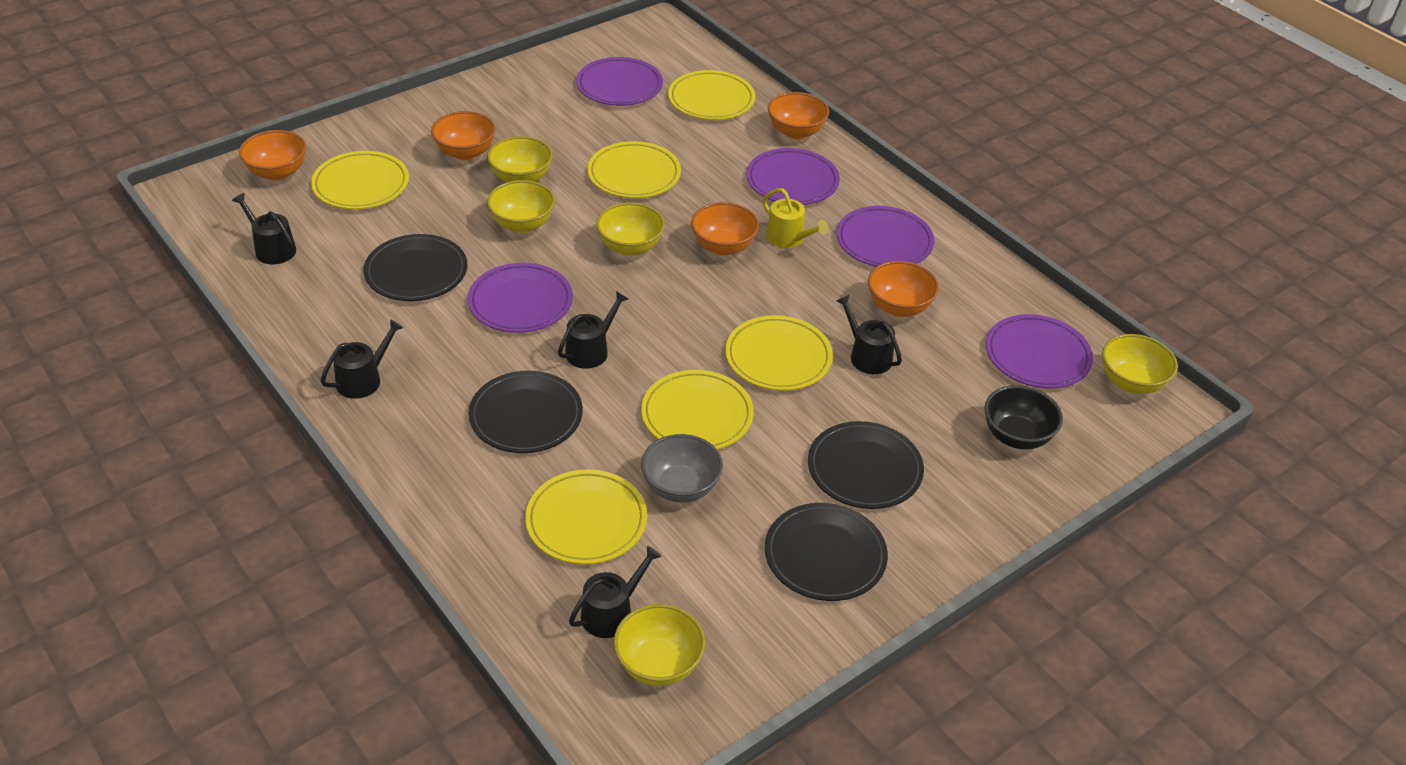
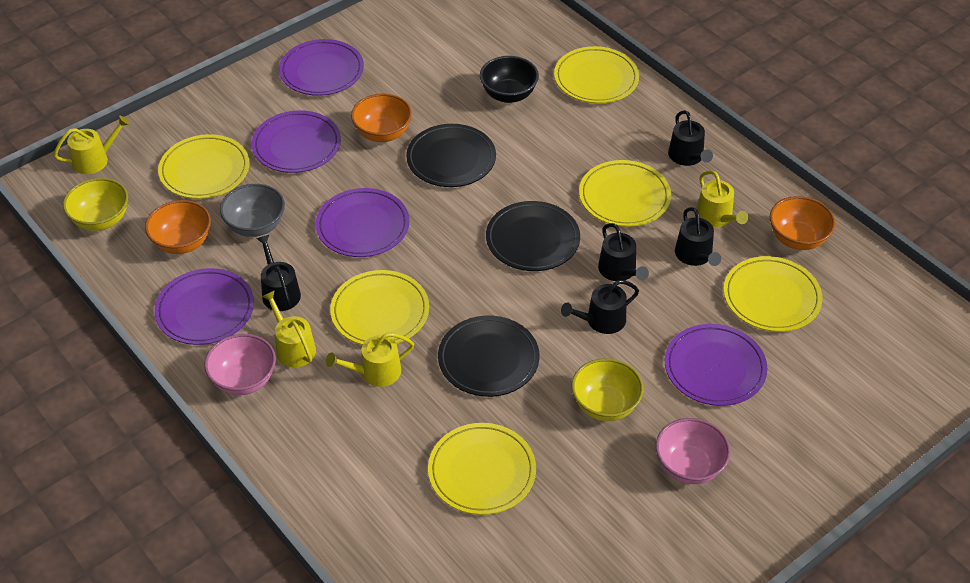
black plate: [363,234,467,301] [468,371,583,453] [765,503,888,601] [808,421,924,509] = 4 -> [406,124,496,187] [438,316,539,397] [486,201,580,271] = 3
orange bowl: [239,130,306,181] [431,111,496,160] [691,202,759,256] [768,92,829,139] [868,261,939,317] = 5 -> [145,200,211,254] [351,93,412,142] [770,196,836,250] = 3
pink bowl: none = 0 -> [204,334,276,395] [656,418,730,484] = 2
yellow bowl: [487,136,553,182] [487,180,555,233] [596,202,665,256] [614,604,705,686] [1102,334,1178,394] = 5 -> [63,178,128,231] [572,358,644,421] = 2
yellow watering can: [763,188,828,248] = 1 -> [54,116,130,174] [262,290,316,367] [326,333,414,387] [696,170,748,227] = 4

